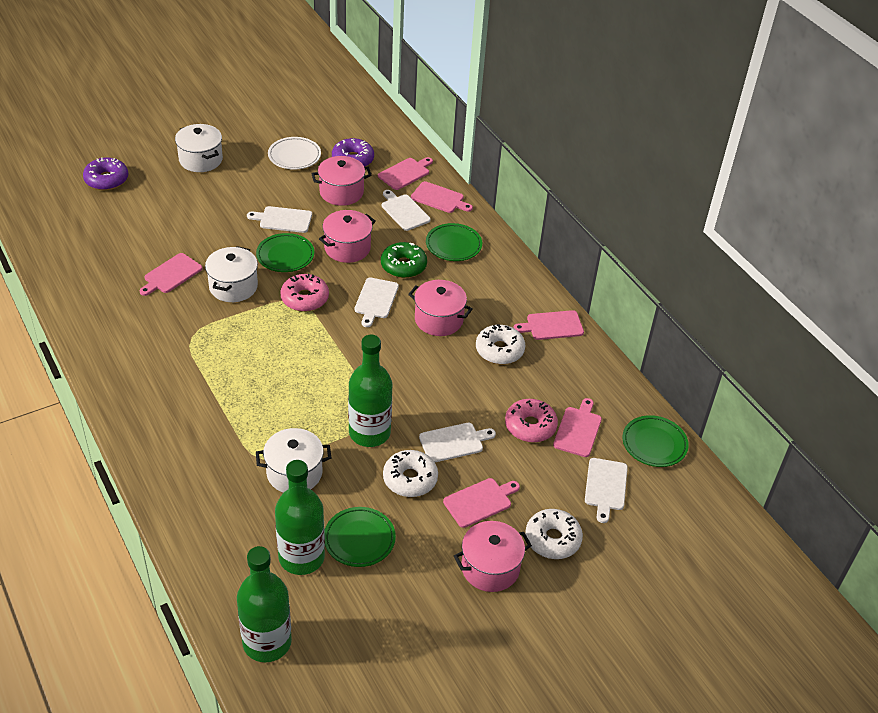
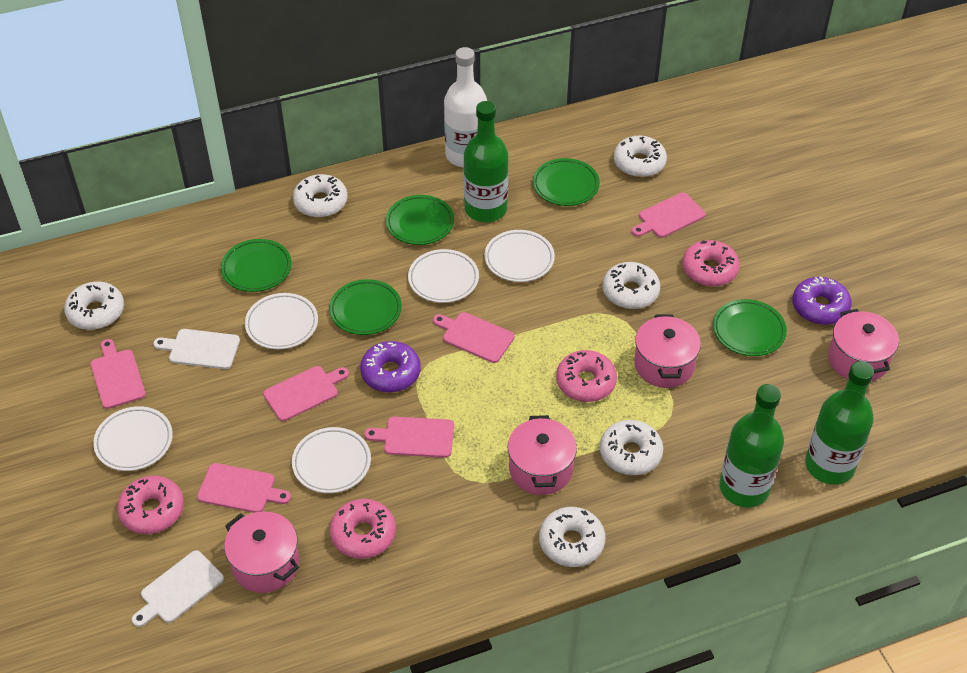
green donut: [381,242,427,278] = 1 -> none = 0
green plate: [256,233,314,272] [324,507,396,567] [426,223,482,261] [623,415,689,467] = 4 -> [221,239,292,292] [329,279,402,335] [386,195,454,245] [533,158,600,206] [713,299,787,356] = 5
pink donut: [280,274,329,312] [505,399,558,443] = 2 -> [117,476,184,534] [330,499,396,559] [556,350,617,402] [682,240,740,287] = 4
white bottle: none = 0 -> [444,47,487,167] = 1
white cutting board: [247,206,312,233] [354,278,399,327] [382,190,431,231] [419,423,496,462] [585,458,628,523] = 5 -> [132,550,224,627] [153,329,240,369] = 2
white donut: [383,450,438,497] [476,324,525,364] [525,509,583,559] = 3 -> [64,282,124,330] [293,174,348,218] [539,507,605,567] [600,420,663,475] [603,262,660,309] [614,136,667,177] = 6
white plate: [268,137,321,170] = 1 -> [93,406,173,471] [245,293,318,350] [292,427,371,493] [408,249,479,303] [485,230,555,282] = 5
white pot: [175,124,223,172] [205,246,258,302] [256,428,331,493] = 3 -> none = 0

